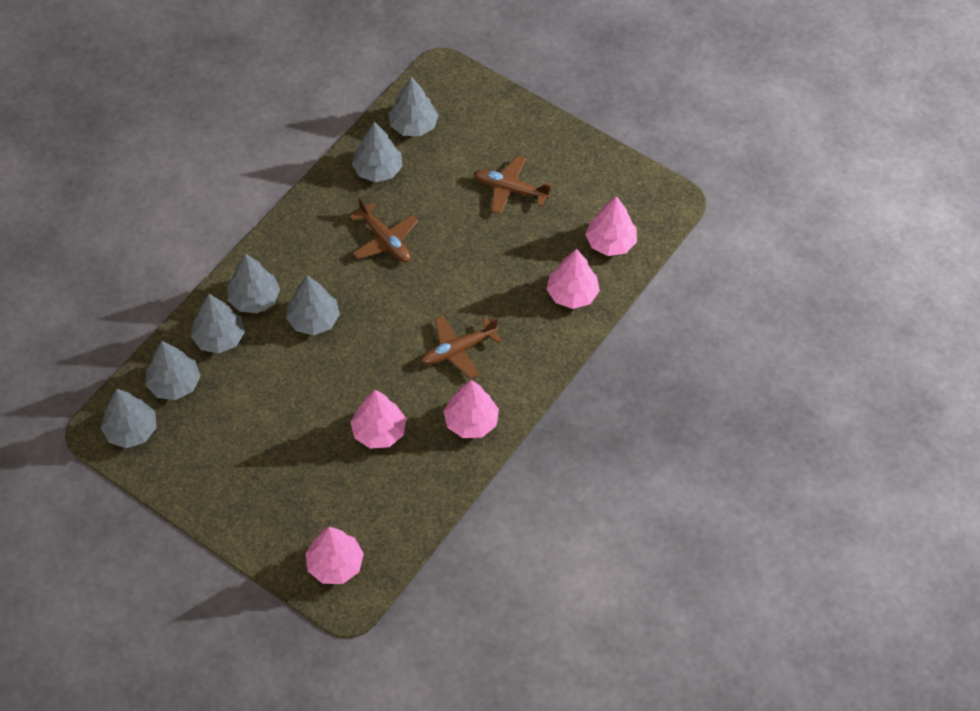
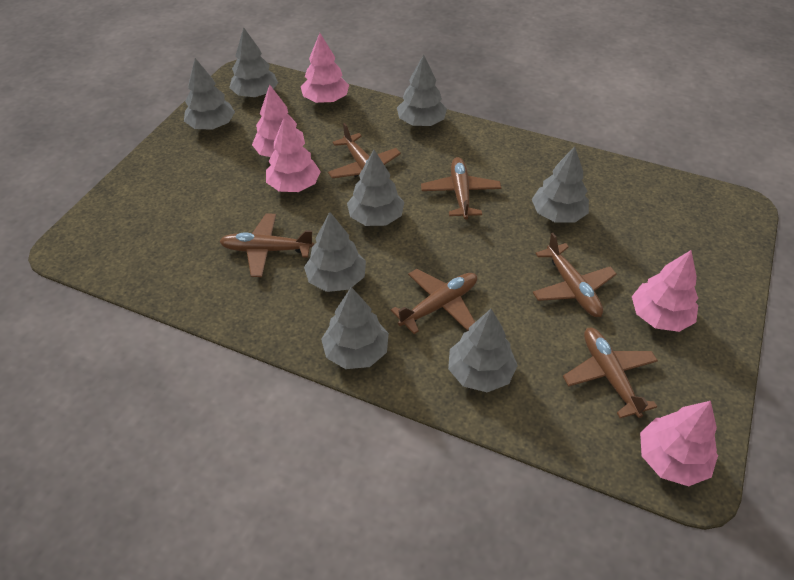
brown plane: [350,198,419,262] [421,315,502,379] [474,156,552,214] = 3 -> [219,213,314,277] [328,123,401,178] [391,269,477,334] [421,157,501,220] [533,233,616,317] [563,328,658,418] = 6
grey tree: [100,389,157,448] [145,341,200,400] [191,294,245,354] [227,253,280,313] [286,275,340,335] [352,122,403,182] [389,77,439,136] = 7 -> [184,58,235,130] [229,27,278,97] [304,212,366,292] [321,287,389,369] [347,150,404,226] [397,55,447,126] [448,309,518,392] [532,146,589,222] = 8

